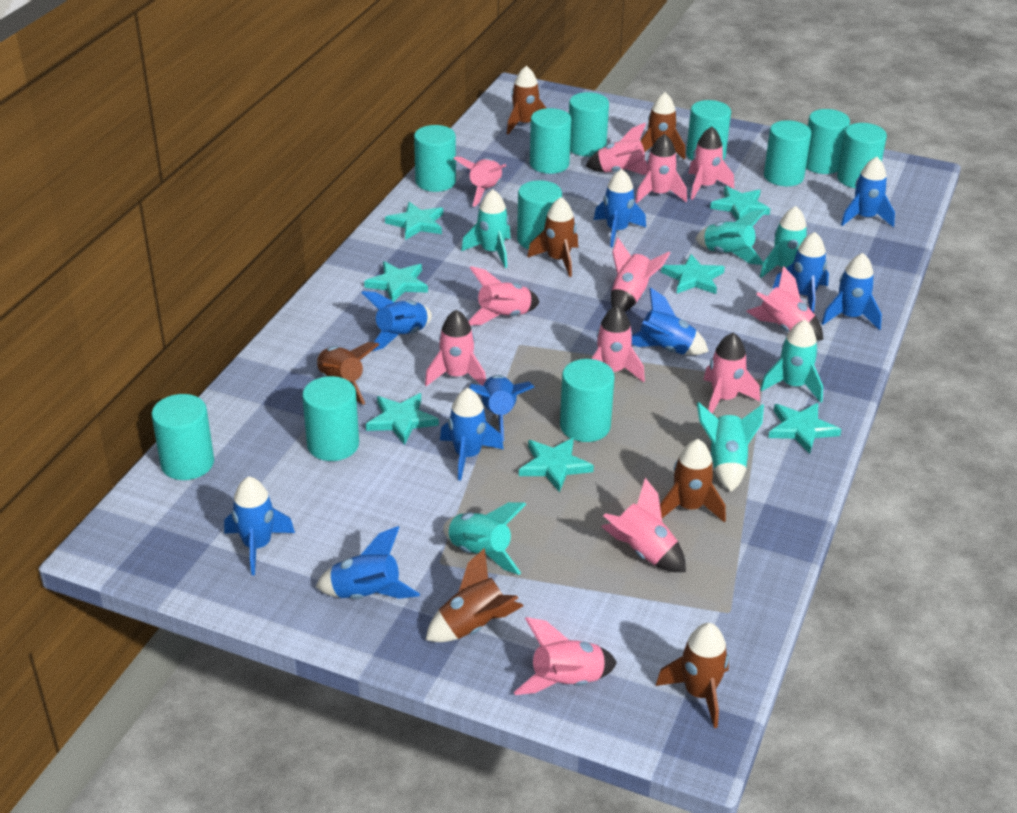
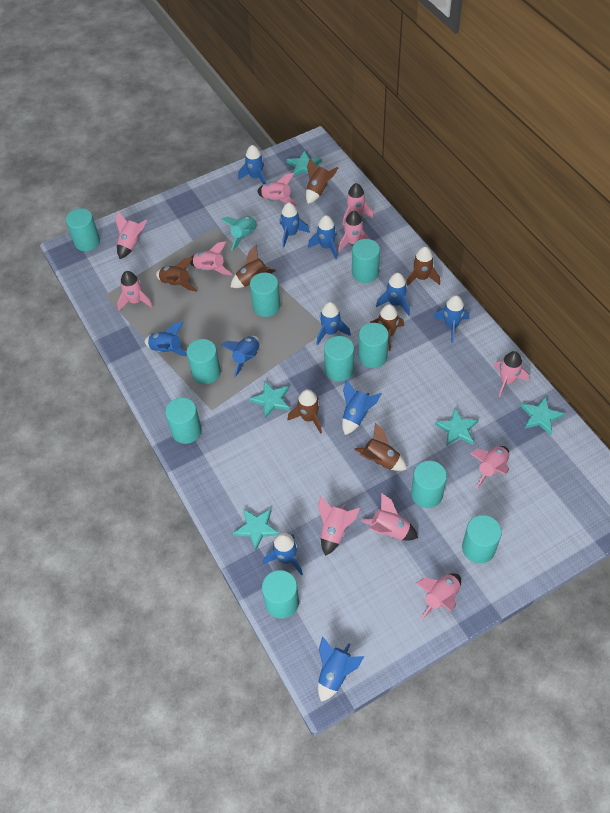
blue rocket: [224,476,295,575] [316,526,420,599] [362,291,432,352] [440,388,504,481] [469,375,535,441] [594,169,646,247] [632,287,709,355] [772,232,829,313] [821,253,882,330] [841,157,895,227] = 10 -> [145,322,187,356] [220,336,260,377] [238,145,266,185] [263,533,303,576] [280,203,310,247] [308,215,337,259] [317,302,351,345] [318,636,364,702] [342,380,381,435] [376,273,410,316] [433,295,469,342] = 11
pink rocket: [425,310,486,386] [453,157,506,207] [468,266,539,325] [514,617,617,695] [586,123,647,175] [591,305,645,383] [601,478,686,572] [611,237,670,312] [635,134,687,203] [688,127,734,200] [704,333,760,414] [746,266,823,341] = 12 -> [116,212,147,259] [117,271,153,311] [190,241,232,275] [257,173,298,206] [318,496,360,556] [338,211,370,252] [343,183,374,226] [361,493,418,540] [416,573,461,620] [470,446,509,489] [494,351,529,397] = 11
turquoise cylinder: [151,394,214,480] [302,376,359,461] [414,125,456,192] [517,180,562,249] [530,108,572,174] [560,359,615,442] [569,92,609,157] [686,100,731,161] [764,120,811,186] [806,109,850,174] [837,123,887,188] = 11 -> [66,208,100,251] [165,398,202,444] [187,339,221,384] [250,272,280,317] [262,570,299,619] [324,336,354,382] [352,239,380,283] [358,323,389,368] [411,461,447,508] [462,515,502,563] = 10
turquoise rocket: [443,502,526,575] [461,189,511,268] [695,209,767,265] [697,402,764,492] [760,206,807,278] [760,320,823,403] = 6 -> [220,216,257,251] = 1
turquoise star: [364,261,428,302] [366,393,439,445] [385,202,443,240] [519,438,594,493] [661,254,725,294] [710,186,770,220] [768,403,841,454] = 7 -> [233,509,279,551] [249,381,290,418] [287,150,322,177] [435,408,478,446] [521,396,565,435] = 5

